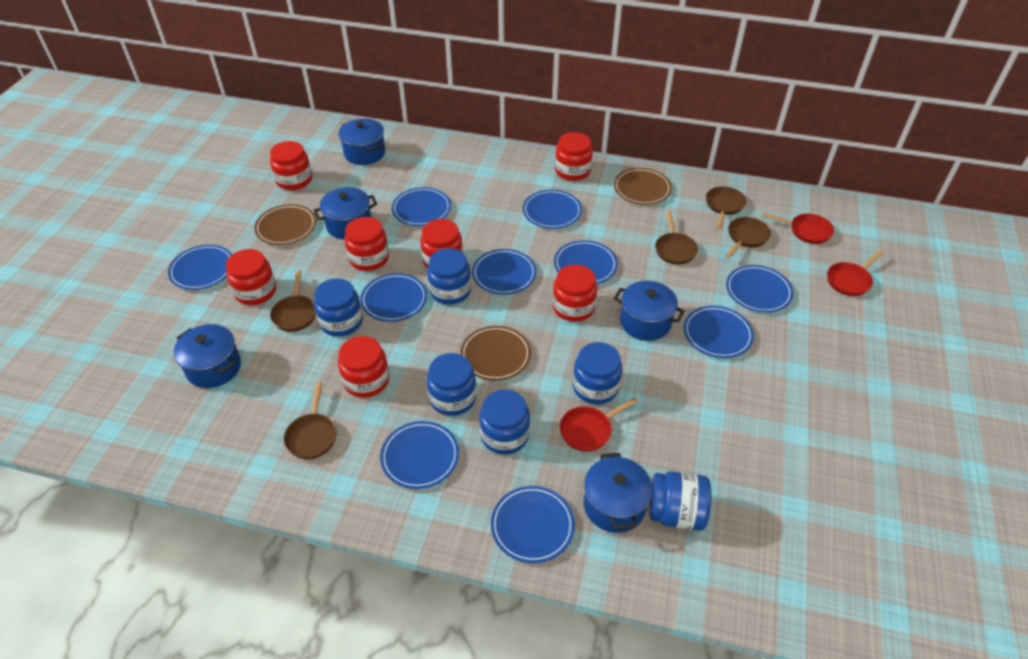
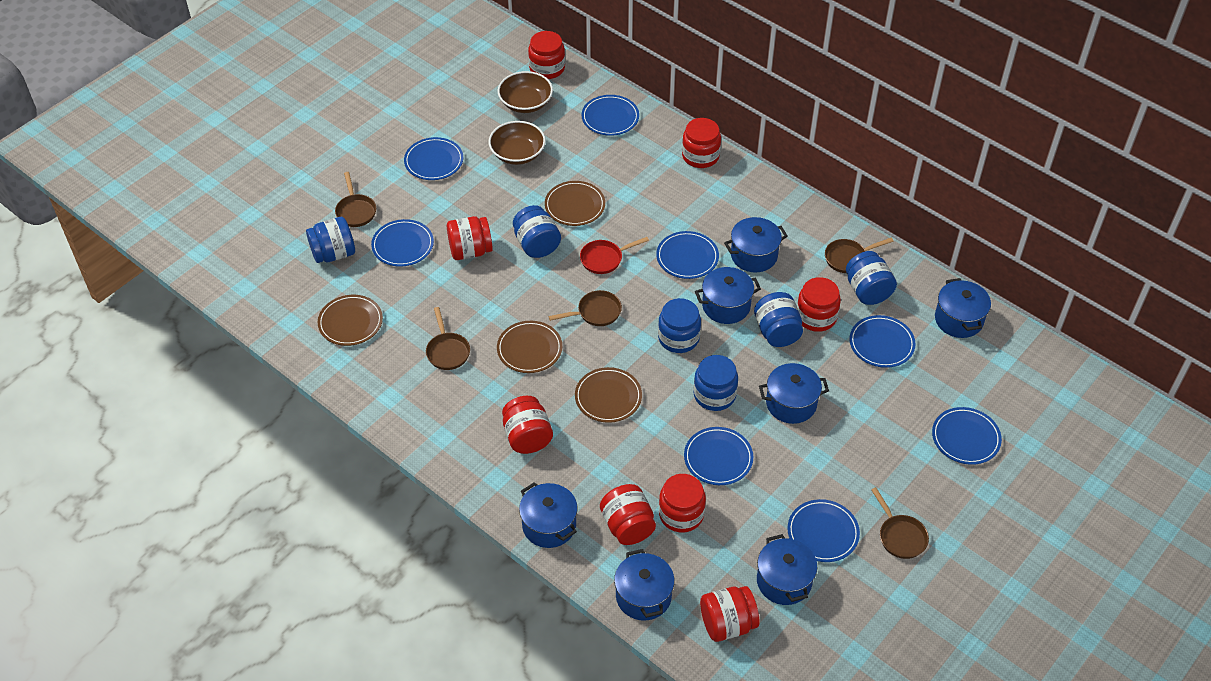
blue plate: [168,245,232,290] [360,273,427,322] [380,421,459,489] [392,187,451,226] [472,249,536,295] [491,486,575,563] [523,190,582,229] [554,240,618,284] [684,306,754,358] [726,265,793,313] = 10 -> [371,219,434,267] [404,137,463,180] [581,95,639,136] [656,231,719,279] [684,427,753,485] [788,499,860,562] [850,315,916,368] [932,407,1002,465] = 8
blue pot: [174,324,241,388] [314,187,377,239] [339,119,385,165] [584,453,653,533] [614,281,685,341] = 5 -> [519,482,578,548] [614,549,675,621] [695,267,761,324] [724,217,788,272] [757,534,817,605] [759,363,829,424] [935,278,991,338] = 7
brown bowl: none = 0 -> [488,121,546,165] [498,71,553,113] = 2
brown plate: [254,204,316,245] [460,326,531,381] [614,168,672,205] = 3 -> [318,295,383,346] [497,321,562,373] [545,181,605,226] [575,367,642,423] = 4
red jar: [226,249,276,305] [270,141,312,190] [338,336,389,398] [344,217,389,271] [420,219,463,268] [552,265,597,322] [555,132,593,181] = 7 -> [447,216,493,260] [502,396,553,454] [528,31,565,79] [600,484,656,545] [659,474,706,532] [682,118,721,168] [700,586,759,642] [797,277,841,332] = 8
red pan: [560,397,639,452] [762,212,834,244] [827,250,884,296] = 3 -> [580,237,649,274] = 1

